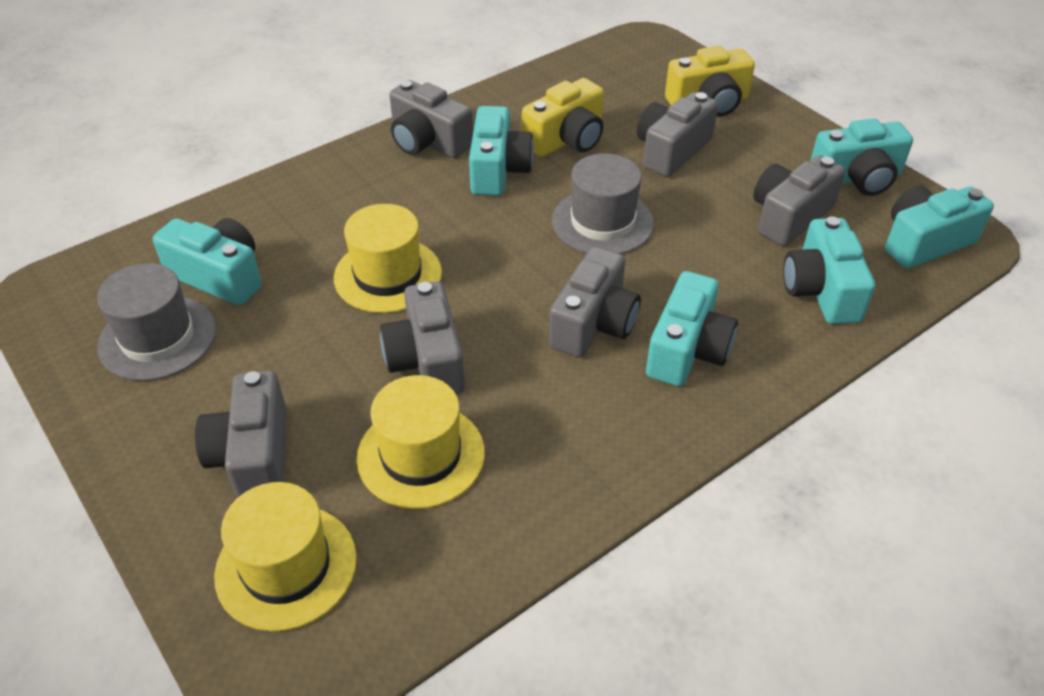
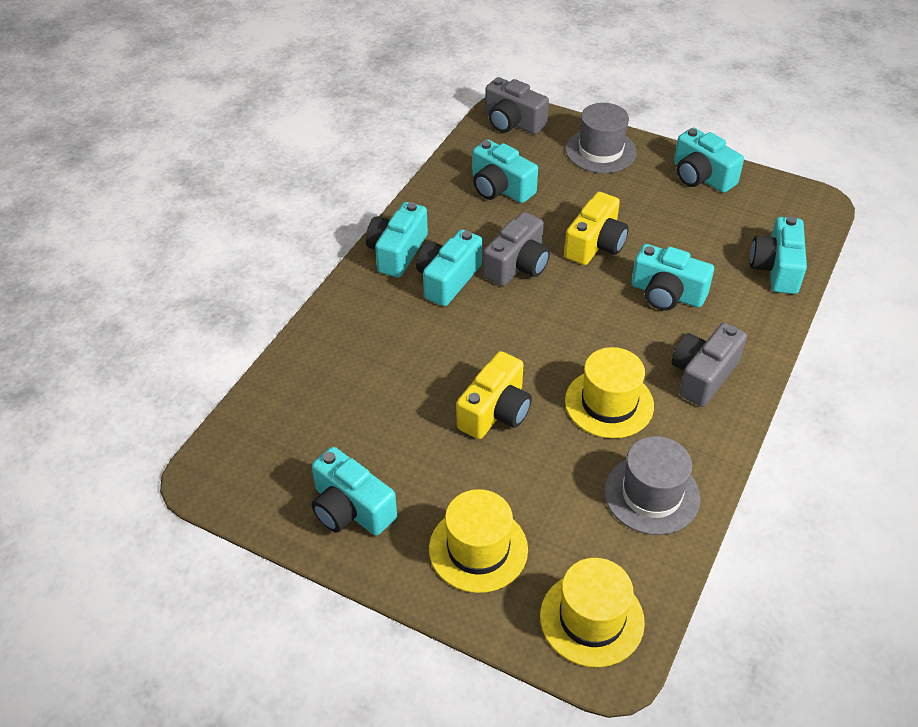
grey camera: [195,371,286,498] [380,281,465,394] [389,80,473,158] [549,247,641,357] [637,92,718,177] [753,155,845,246] = 6 -> [483,212,550,286] [485,77,549,134] [672,323,747,407] = 3
turquoise camera: [153,218,262,306] [469,106,534,196] [646,271,738,386] [783,216,875,324] [811,118,913,196] [885,186,994,269] = 6 -> [312,447,397,536] [366,202,428,277] [416,230,482,306] [472,139,538,203] [631,244,714,311] [674,128,744,193] [750,216,807,294] = 7

